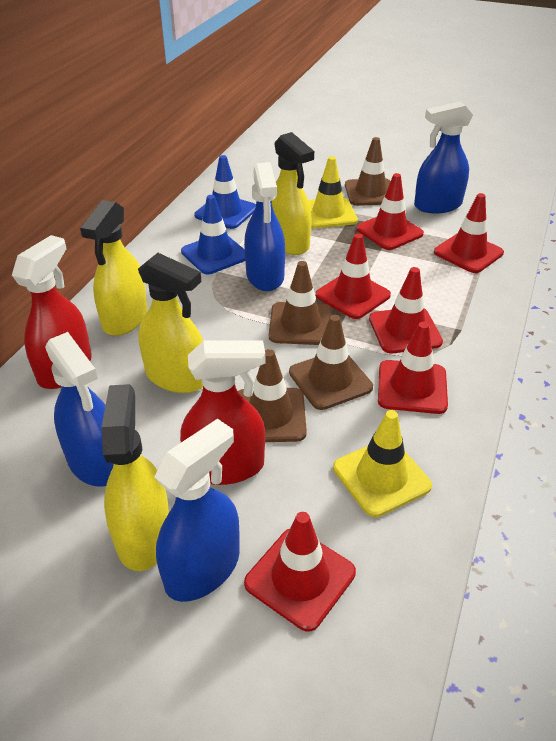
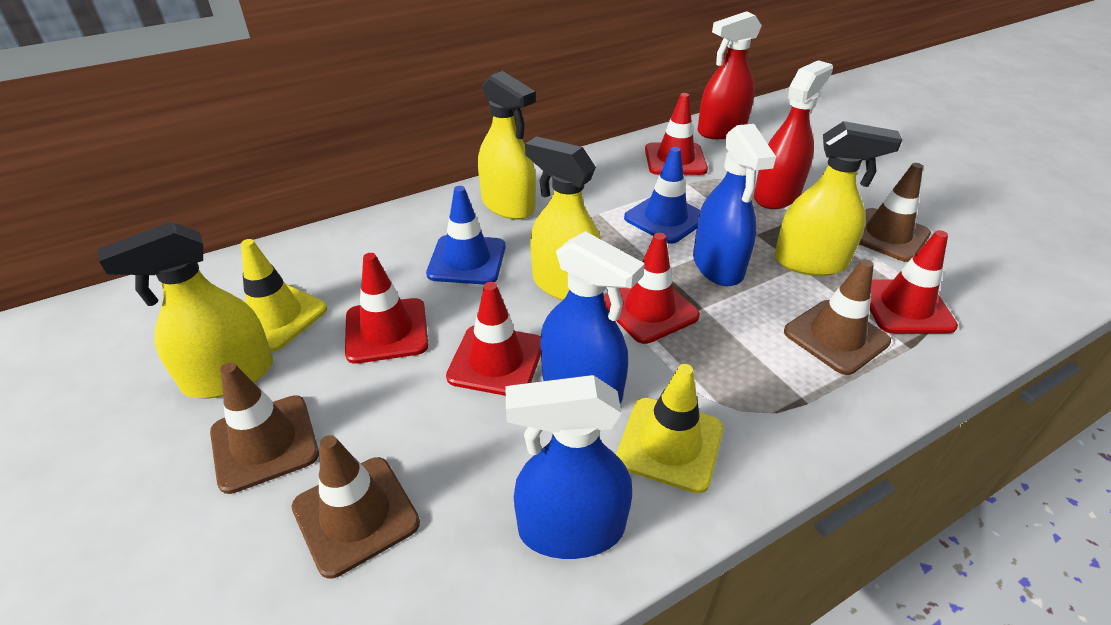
blue spray bottle: [45,332,114,487] [154,419,240,602] [244,162,285,291] [414,101,473,213] = 4 -> [505,375,632,559] [540,231,645,404] [693,124,776,286] = 3
red traffic cone: [244,512,356,632] [316,233,391,319] [357,173,424,250] [369,267,443,353] [378,322,448,414] [434,193,504,273] = 6 -> [345,253,428,364] [446,282,541,396] [604,233,700,344] [645,93,708,175] [870,230,958,333] = 5

